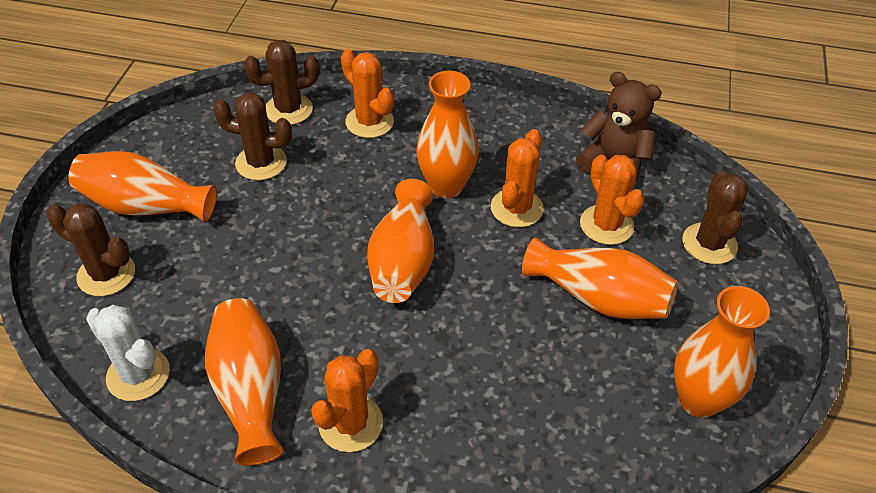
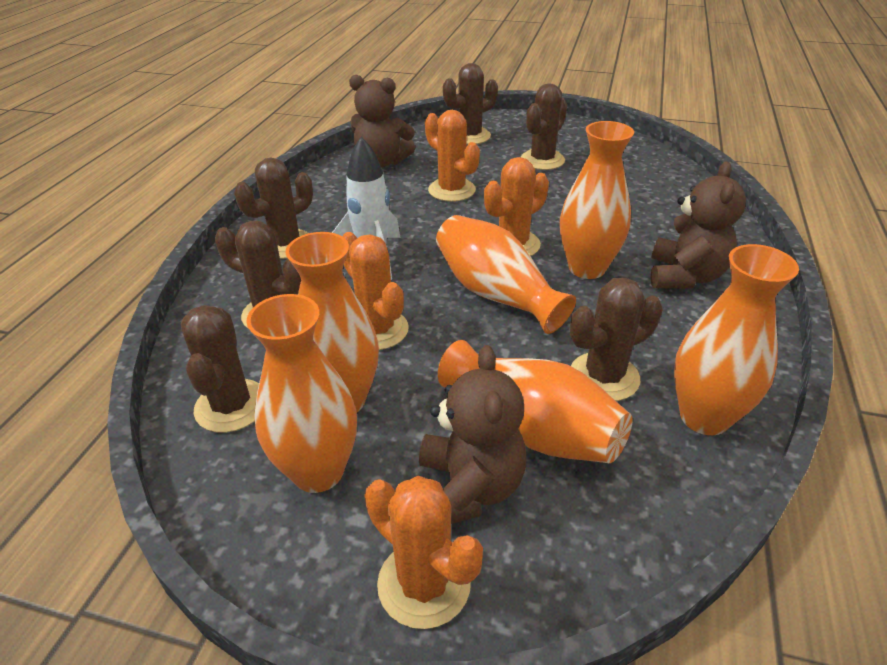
brown cactus: [47,203,135,296] [213,92,292,180] [244,40,319,125] [683,172,749,264] = 4 -> [181,305,259,433] [215,221,301,329] [234,158,313,259] [443,63,498,145] [521,83,567,170] [570,277,663,401] = 6
brown teddy bear: [576,72,662,187] = 1 -> [349,75,415,168] [419,345,526,524] [651,161,746,288] = 3
white cactus: [86,305,170,401] = 1 -> none = 0
white rocket: none = 0 -> [332,137,401,280] = 1

